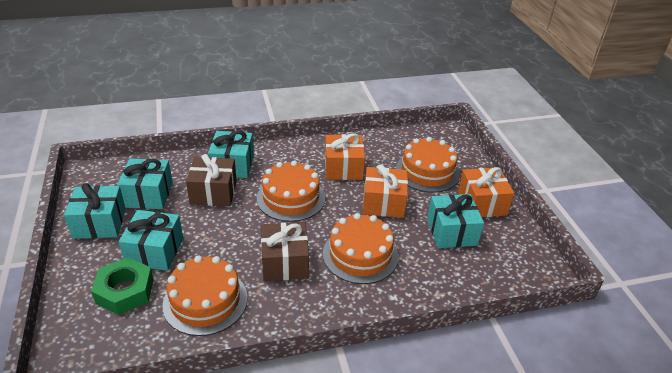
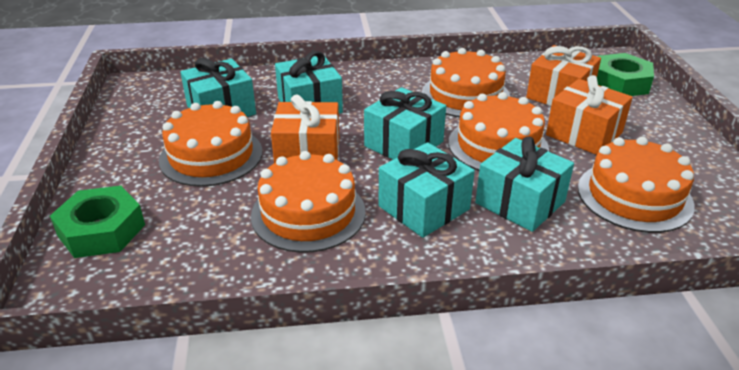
brown gift: [186,154,237,206] [261,222,309,281] = 2 -> none = 0
green nut: [91,257,154,315] = 1 -> [50,186,145,258] [597,53,654,96] = 2
orange cake: [162,255,248,336] [257,160,325,222] [323,213,398,284] [396,137,460,193] = 4 -> [159,101,262,187] [251,151,366,253] [422,48,510,117] [448,92,549,171] [578,137,695,233] = 5

